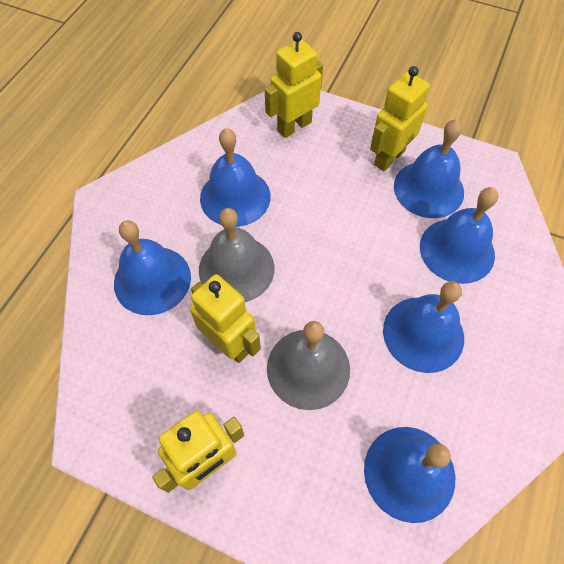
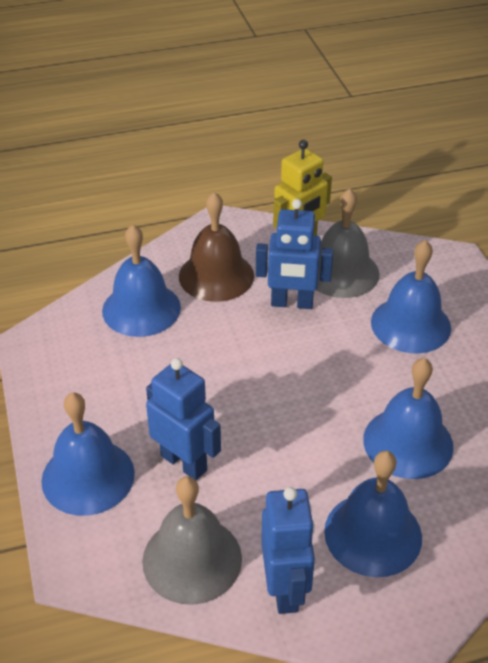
blue bell: [114,220,191,315] [200,128,271,227] [364,427,455,523] [383,281,464,373] [394,119,464,218] [420,187,498,284] = 6 -> [41,392,135,516] [102,224,181,337] [324,451,422,577] [363,358,454,479] [371,240,451,353] = 5
blue robot: none = 0 -> [146,358,221,480] [256,199,333,309] [261,487,315,614] = 3
brown bell: none = 0 -> [179,192,254,302] = 1
yellow robot: [152,411,244,493] [190,274,261,363] [265,32,323,138] [370,66,430,171] = 4 -> [273,140,332,236] = 1

